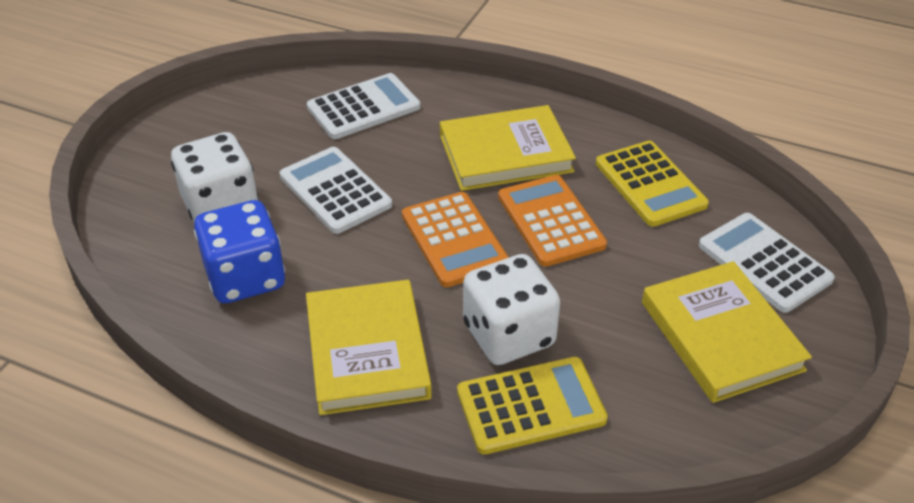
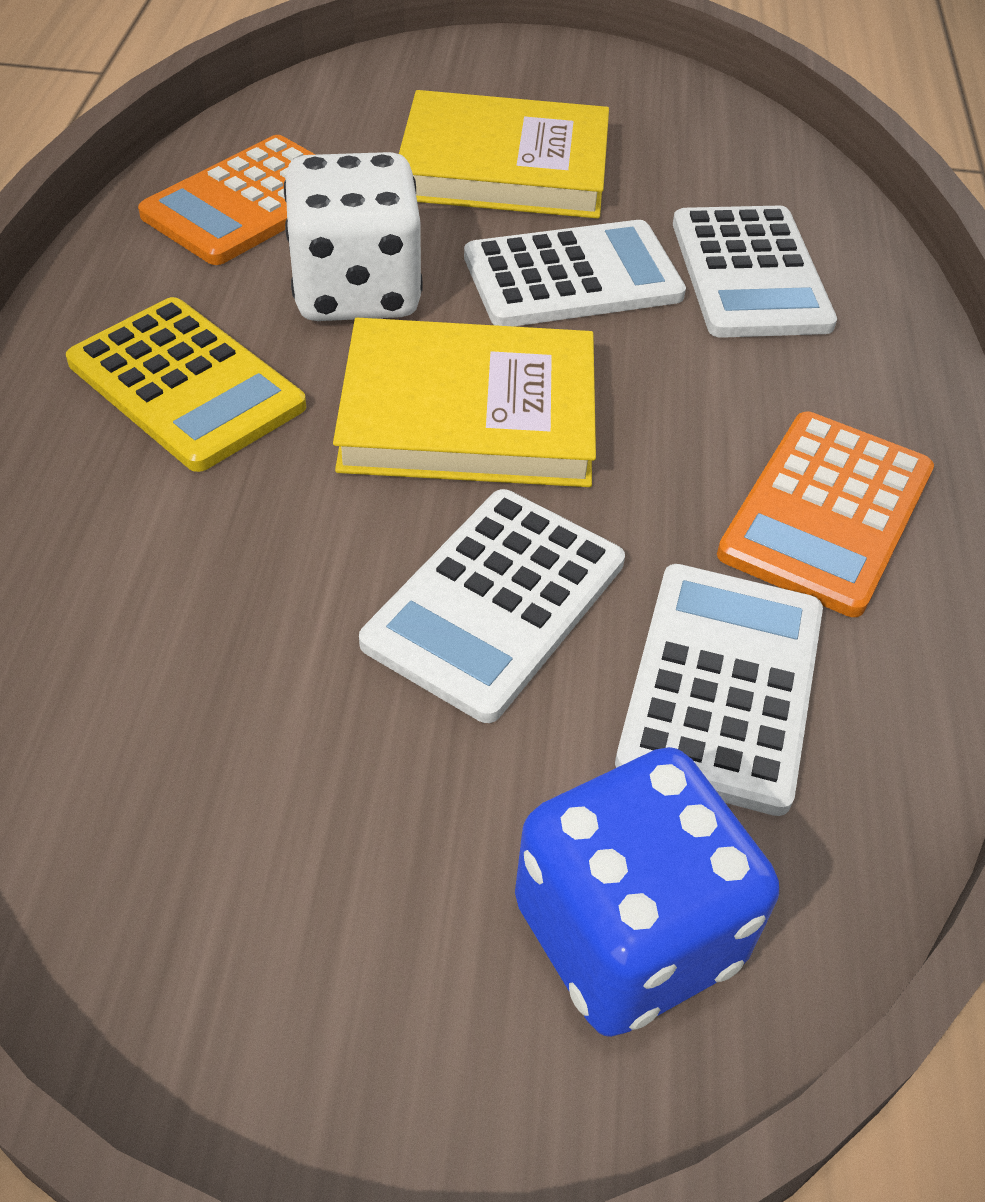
white calculator: [280,147,392,234] [307,73,420,139] [699,213,835,313] = 3 -> [359,489,625,723] [464,220,686,327] [615,564,823,816] [673,206,837,338] = 4
white dice: [171,132,258,223] [463,254,560,365] = 2 -> [284,152,423,321] = 1
yellow book: [306,280,432,415] [440,105,576,191] [642,261,812,403] = 3 -> [333,318,596,487] [399,90,609,219] = 2
yellow calculator: [457,357,608,455] [596,141,709,227] = 2 -> [66,297,306,472] = 1

